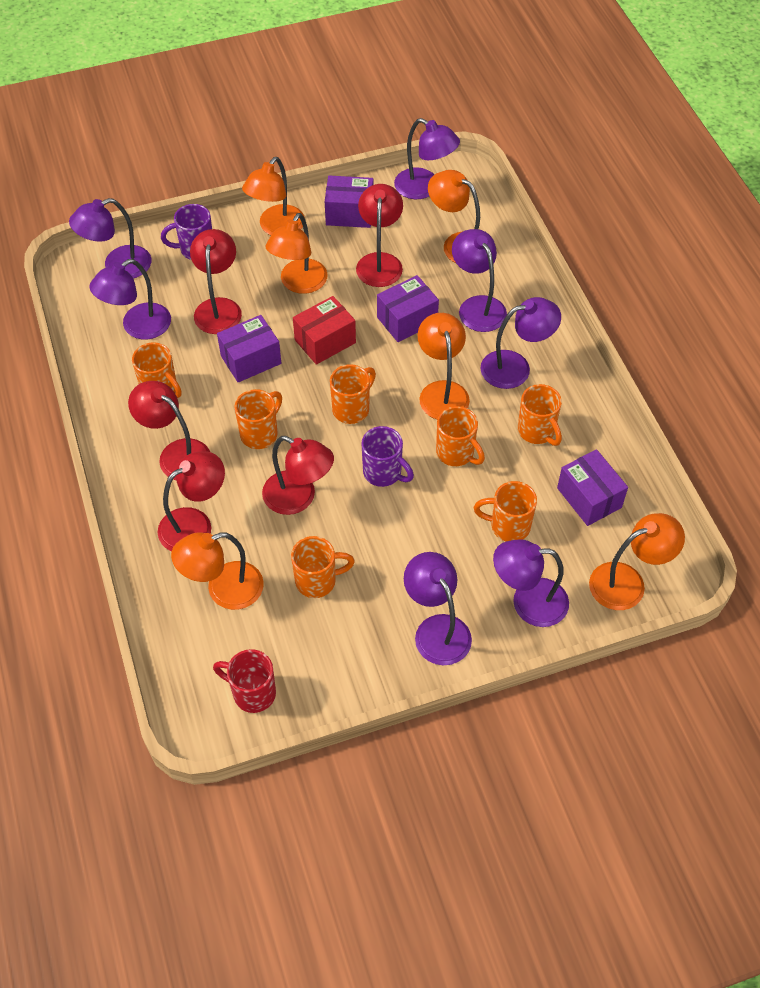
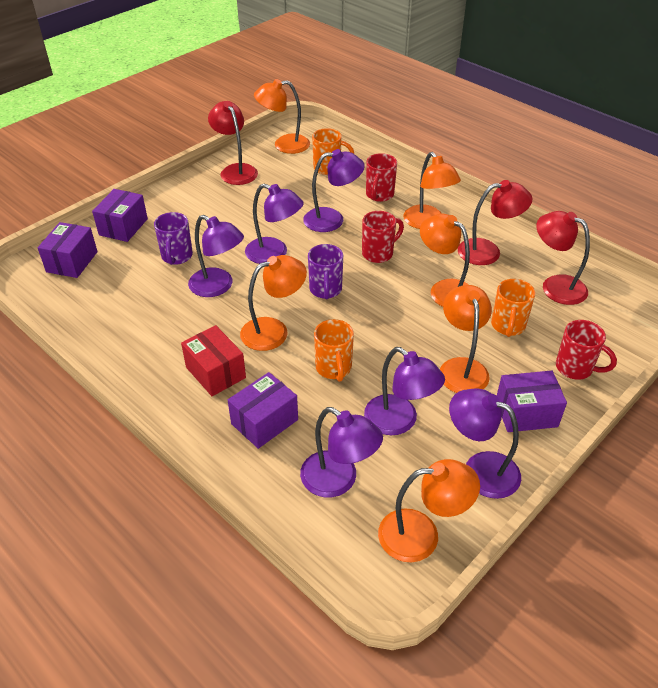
orange mug: [132,342,182,398] [234,389,282,449] [291,536,355,598] [330,364,376,424] [436,406,485,466] [474,481,537,541] [518,384,562,446] = 7 -> [312,128,354,175] [314,319,354,382] [491,279,535,337] = 3
purple lamp: [69,198,151,279] [90,259,171,340] [394,118,460,199] [404,552,472,665] [452,229,507,332] [480,297,561,389] [493,539,569,627] = 7 -> [188,215,244,297] [245,184,304,264] [300,407,383,497] [303,149,365,232] [364,347,445,435] [449,388,521,499] = 6
red lamp: [128,381,210,480] [157,451,225,551] [190,229,242,334] [262,436,334,515] [356,184,403,287] = 5 -> [208,101,258,185] [458,180,532,265] [536,211,590,305] = 3
red mug: [213,649,276,713] = 1 -> [362,211,404,263] [366,153,397,202] [556,320,617,380] = 3

